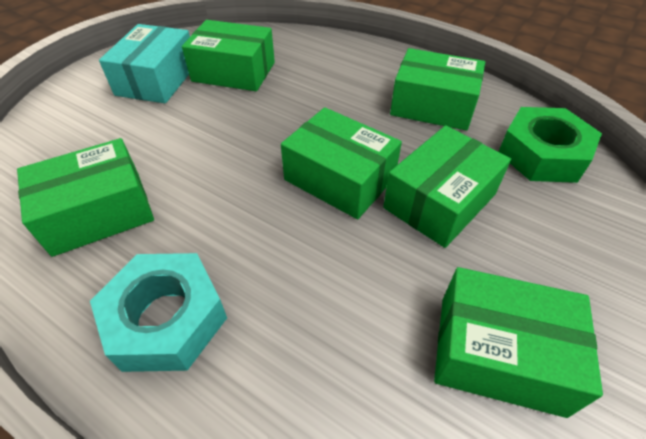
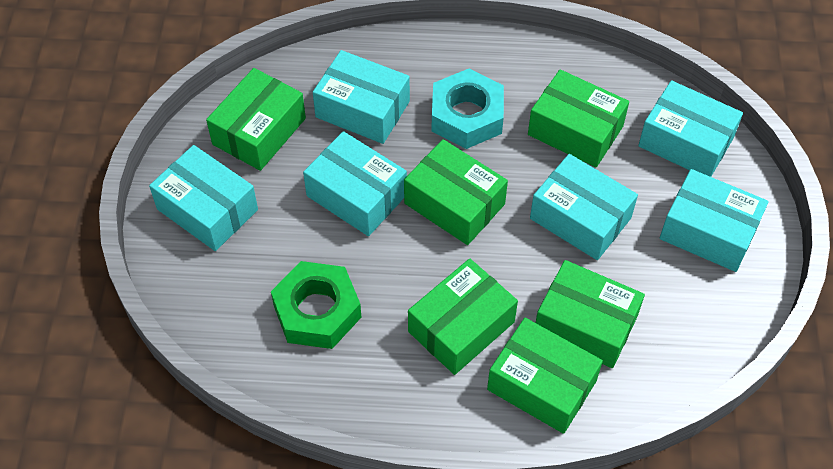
turquoise box: [99,24,190,103] = 1 -> [149,145,258,251] [303,131,407,236] [313,50,410,144] [530,154,638,260] [638,80,743,177] [660,169,769,272] = 6

